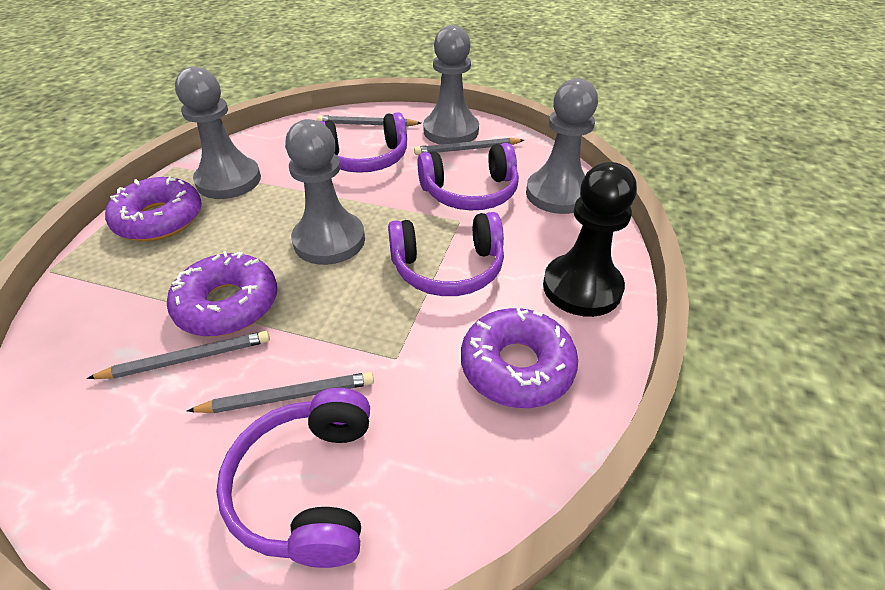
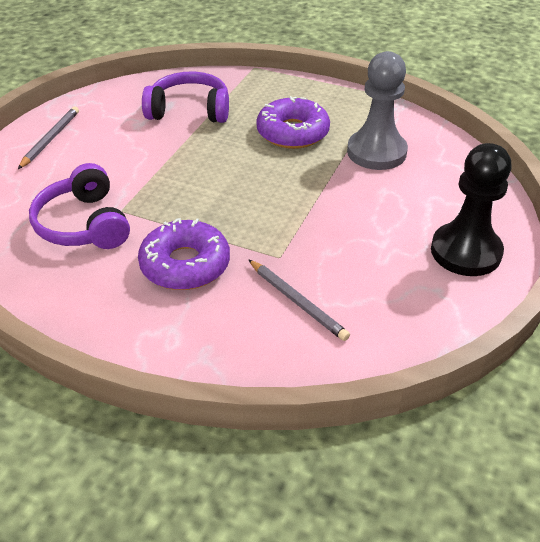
grey pawn: [175,67,261,199] [285,119,365,265] [423,25,479,145] [526,78,598,214] = 4 -> [347,51,408,170] = 1
grey pencil: [87,331,270,379] [187,372,374,413] [317,115,421,126] [414,138,524,155] = 4 -> [18,106,79,169] [248,259,350,341] = 2
purple donut: [105,176,202,241] [167,251,277,337] [461,308,578,408] = 3 -> [138,218,230,290] [256,96,330,149] = 2
purple headphones: [216,388,370,568] [320,112,407,173] [388,212,504,296] [417,143,519,210] = 4 -> [29,163,130,249] [142,71,229,123] = 2

